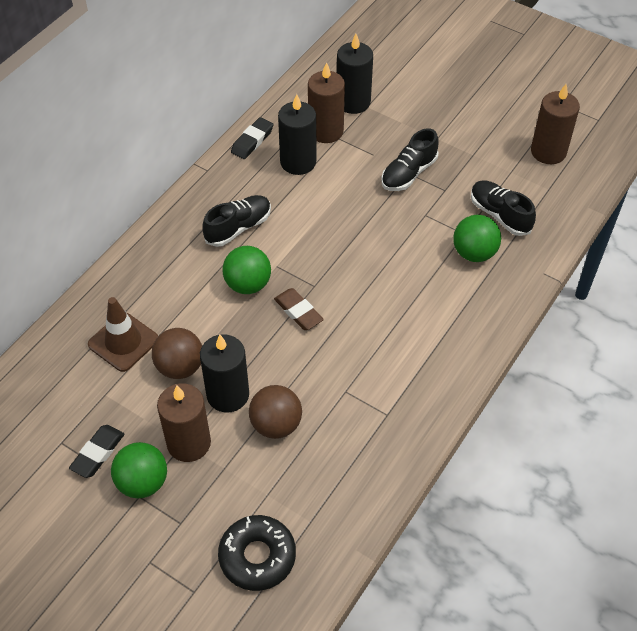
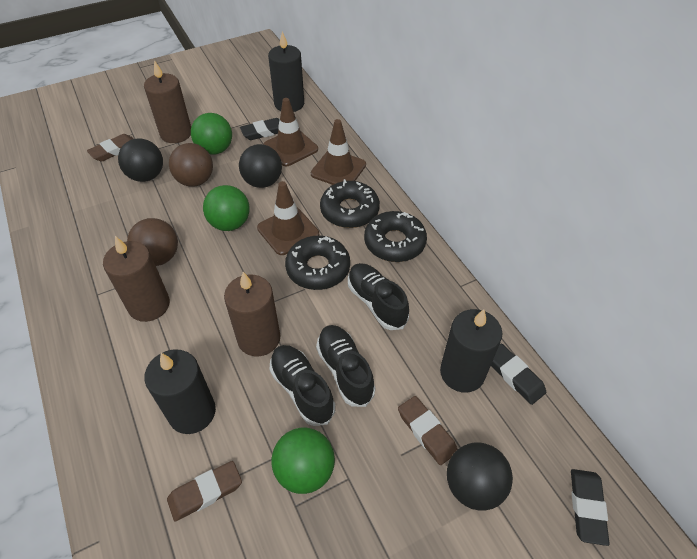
black ball: none = 0 -> [118,139,163,182] [239,144,282,188] [447,442,513,511] = 3
black donut: [218,515,296,591] = 1 -> [285,236,350,290] [320,179,380,228] [364,211,427,262] = 3
black eraser: [69,425,124,478] [231,117,273,159] = 2 -> [240,118,279,140] [491,343,546,405] [571,469,610,546] = 3
brown eraser: [274,288,324,330] = 1 -> [87,134,133,162] [167,461,242,521] [398,396,458,465] = 3
brown traffic cone: [88,297,158,372] = 1 -> [257,181,319,255] [263,98,318,166] [311,119,366,185] = 3

